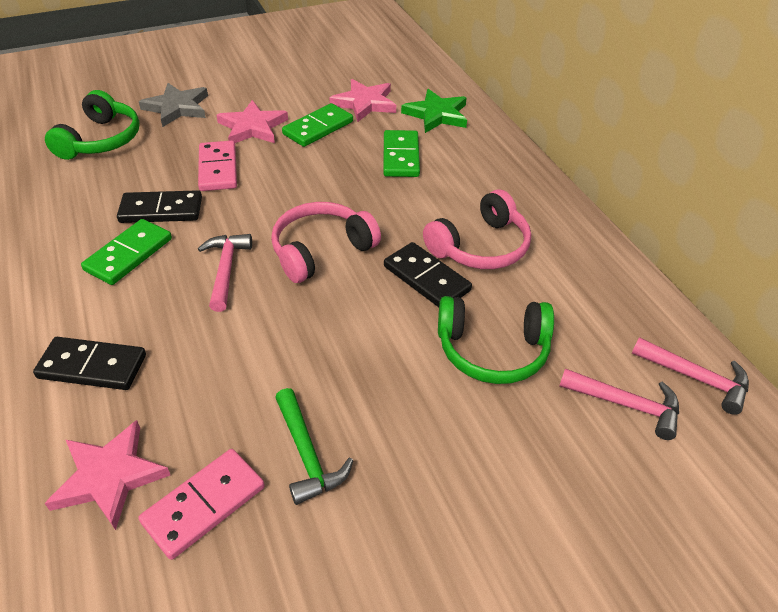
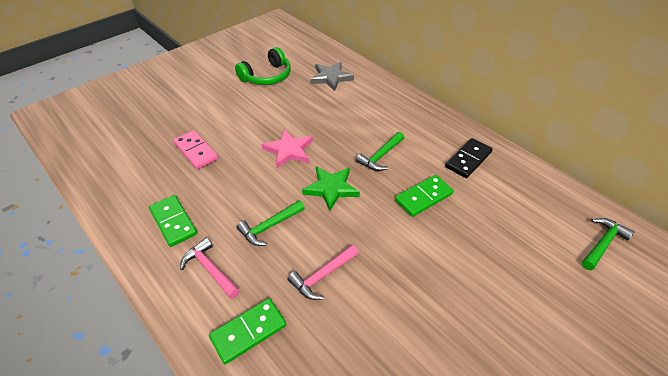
black domino: [33,337,146,390] [117,190,202,223] [384,242,472,307] = 3 -> [445,138,493,178] = 1
green hammer: [275,388,353,505] = 1 -> [236,200,305,246] [356,132,404,171] [582,218,635,270] = 3
green headphones: [45,90,140,160] [438,296,554,384] = 2 -> [235,47,291,85] = 1
pink domino: [138,449,265,560] [198,140,237,191] = 2 -> [173,130,219,169] = 1
pink hammer: [198,234,252,312] [560,368,679,440] [632,337,749,415] = 3 -> [180,238,240,299] [287,245,359,300] = 2
pink headphones: [271,202,381,283] [423,189,531,269] = 2 -> none = 0
pink star: [45,420,170,530] [216,100,288,143] [329,79,396,122] = 3 -> [262,129,313,169] = 1

